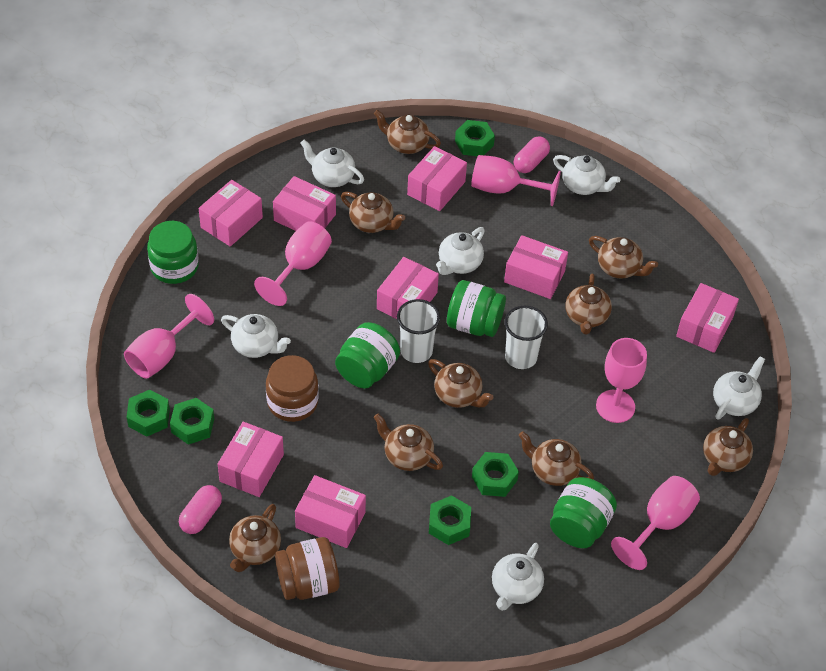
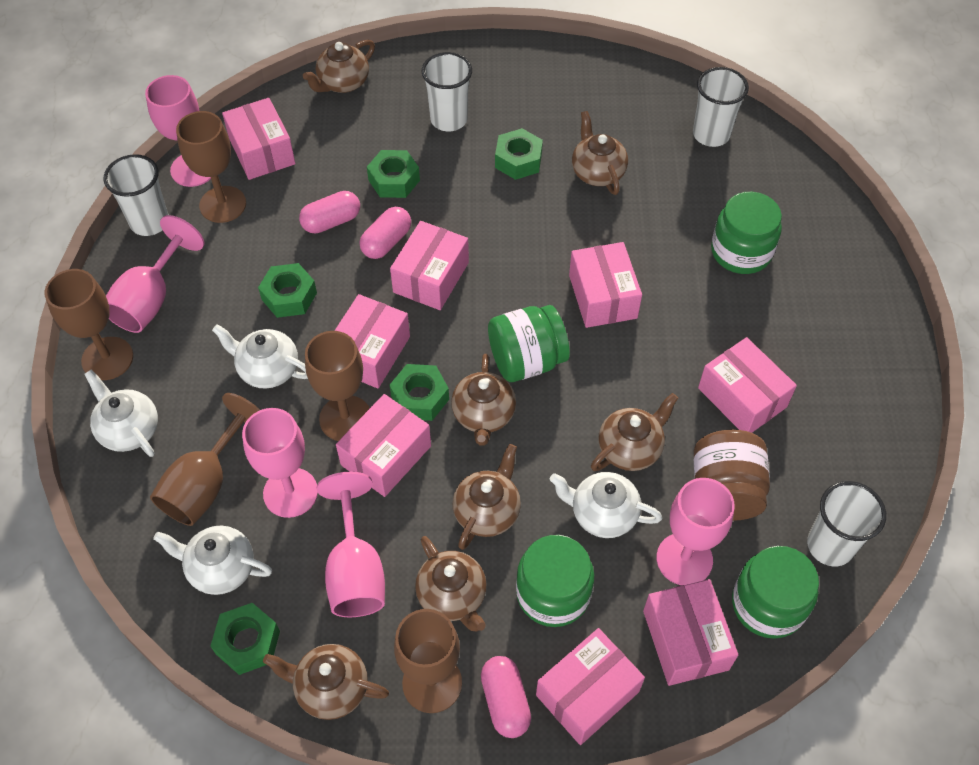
brown goblet: none = 0 -> [44,269,133,380] [150,393,260,526] [176,111,246,223] [305,331,370,441] [394,609,462,713] = 5
brown jar: [266,355,319,422] [275,537,339,600] = 2 -> [694,430,770,521] = 1
brown teapot: [229,504,281,572] [341,192,405,233] [374,110,441,154] [374,414,443,471] [428,359,493,408] [519,431,594,486] [565,274,612,334] [589,236,658,279] [703,418,753,476] = 9 -> [263,644,389,720] [303,40,375,93] [415,536,486,631] [451,354,516,446] [452,444,521,550] [572,111,628,195] [591,393,678,471] = 7
pink capsule: [179,485,222,534] [514,136,550,173] = 2 -> [299,191,360,233] [360,207,411,259] [481,656,531,738] = 3
white cup: [397,299,440,363] [504,305,548,369] = 2 -> [104,154,169,236] [422,52,472,131] [693,67,749,147] [807,481,886,566] = 4
white teapot: [221,314,291,358] [300,140,364,187] [436,227,485,275] [492,543,544,611] [553,155,620,195] [713,356,765,420] = 6 -> [84,369,158,457] [153,526,272,595] [212,324,308,388] [550,472,662,538] = 4

